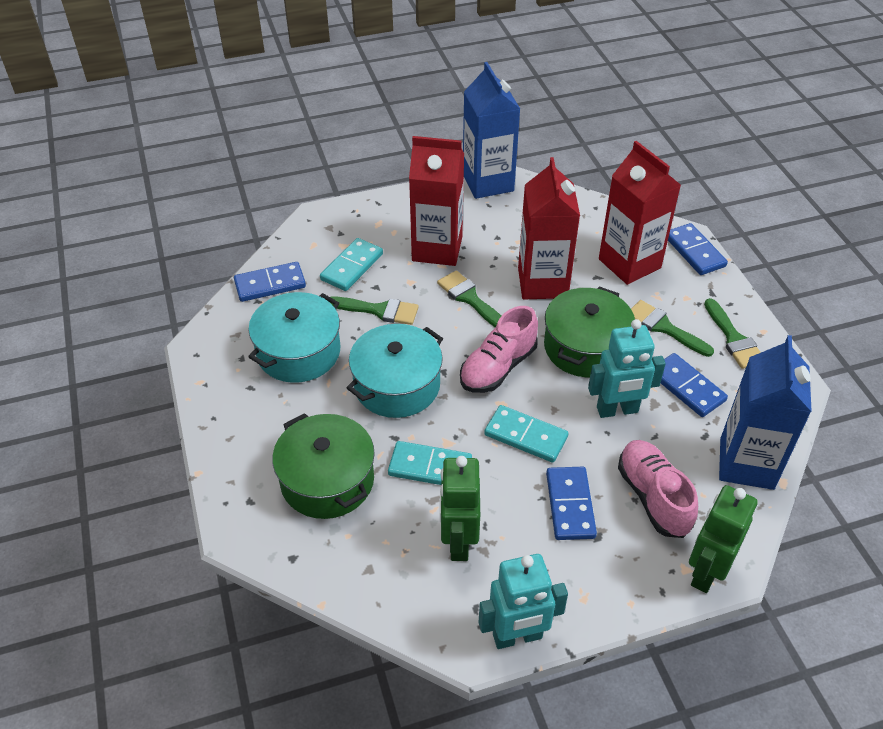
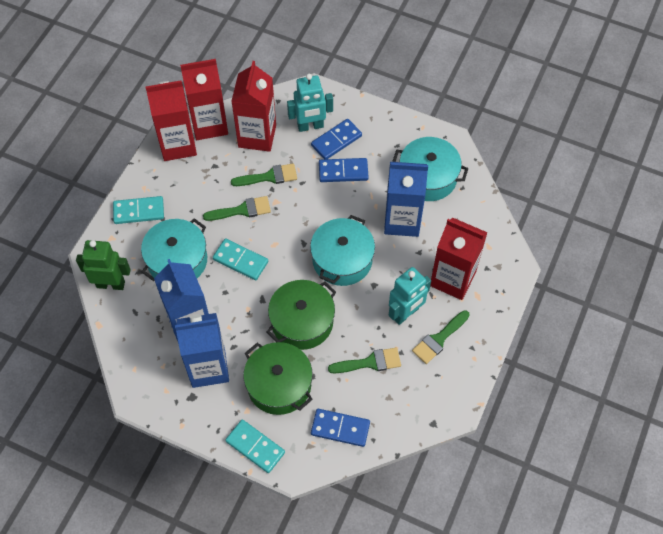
blue carton: [463,62,520,199] [719,335,812,490] = 2 -> [154,259,209,344] [175,313,229,388] [384,162,428,237] = 3
blue domino: [234,262,306,302] [546,467,597,540] [661,353,728,417] [668,223,728,275] = 4 -> [311,119,362,159] [311,409,370,447] [319,158,369,182] = 3
green robot: [440,456,480,561] [689,485,758,593] = 2 -> [76,240,131,290] = 1
pink shoe: [460,306,538,393] [618,440,698,538] = 2 -> none = 0
red carton: [409,136,464,266] [518,157,580,299] [599,141,681,285] = 3 -> [146,80,197,161] [180,59,228,140] [231,61,276,152] [430,218,488,300] = 4
turquoise pot: [248,292,340,383] [347,324,443,418] = 2 -> [141,218,207,281] [310,215,375,286] [392,137,468,201] = 3

